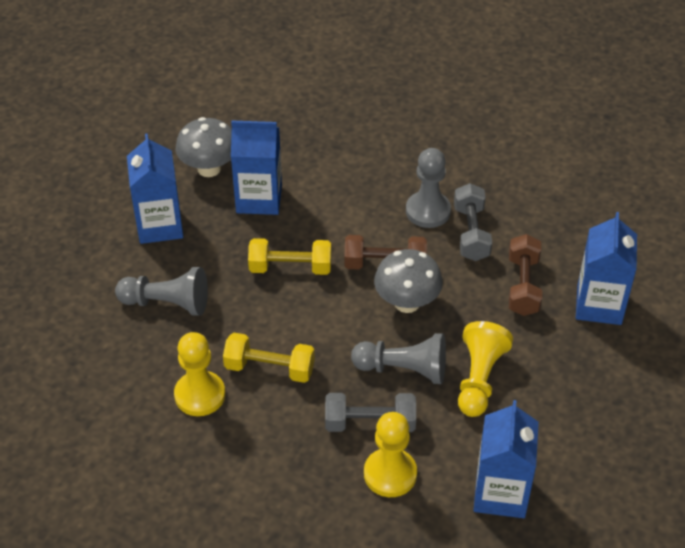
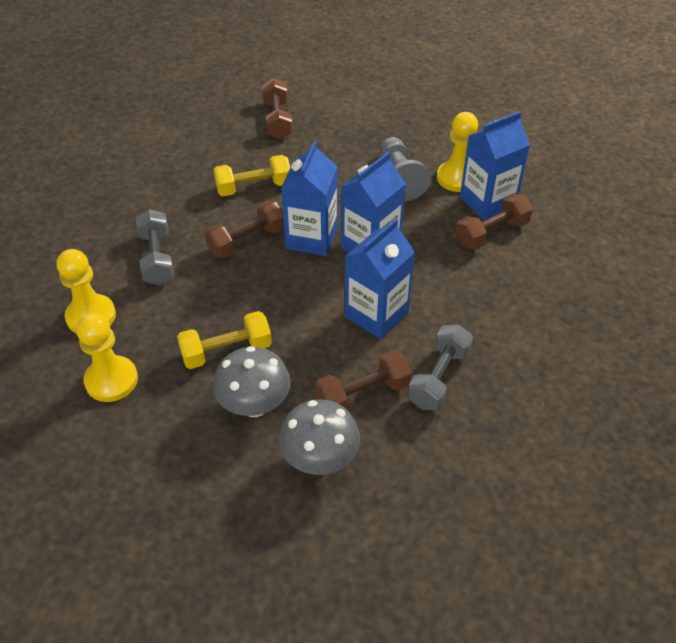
brown dumbbell: [344,235,427,269] [509,234,542,316] = 2 -> [204,201,284,259] [262,78,293,139] [315,350,412,410] [455,194,533,250] = 4
grey pawn: [115,267,208,316] [351,333,446,384] [406,148,451,228] = 3 -> [381,137,430,201] = 1

